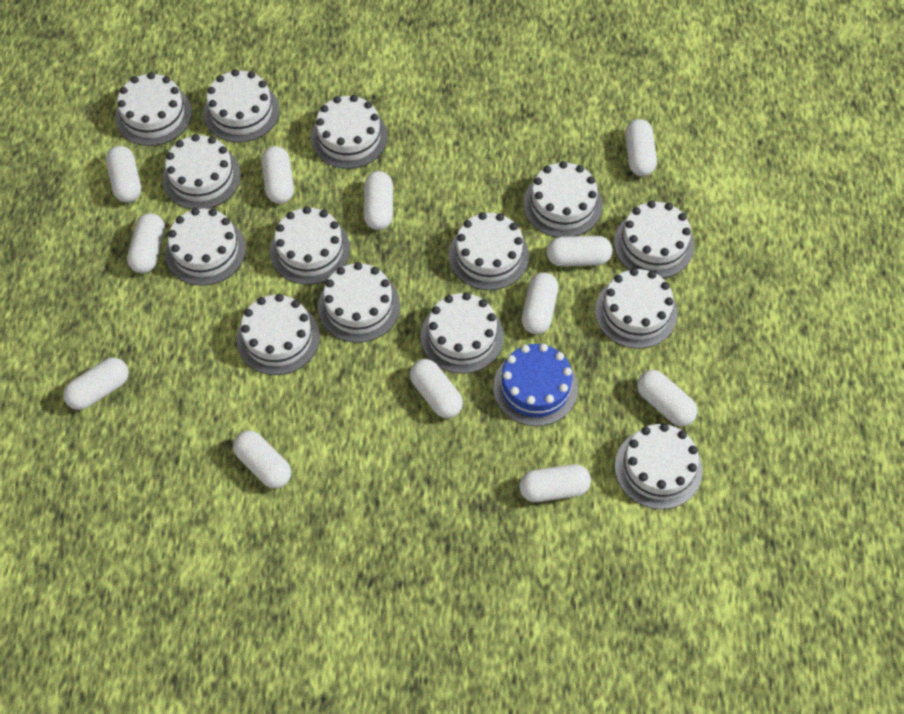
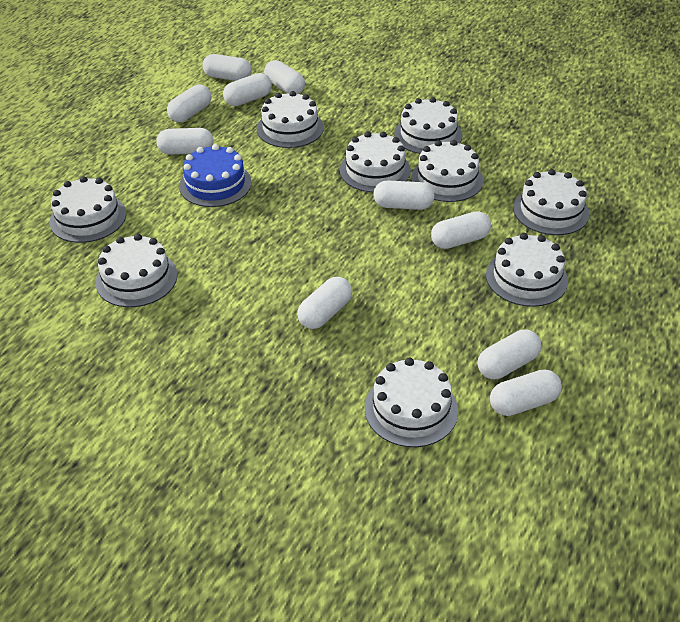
white cake: [115,72,192,146] [163,134,241,209] [165,208,246,286] [203,69,279,143] [236,294,320,375] [270,206,350,285] [311,95,388,169] [318,262,400,343] [421,292,504,374] [449,212,529,290] [523,161,602,237] [595,268,678,348] [614,201,694,278] [615,423,703,509] = 14 -> [49,176,126,243] [95,234,177,307] [257,91,324,148] [340,132,411,193] [365,358,458,447] [394,97,462,154] [411,140,483,202] [486,233,568,307] [513,169,590,235] = 9
white capsule: [63,357,129,410] [106,146,141,202] [127,213,165,273] [233,430,291,489] [261,146,294,204] [364,171,393,230] [410,359,463,418] [519,464,591,502] [522,272,558,334] [547,236,613,266] [625,119,657,176] [637,370,697,426] = 12 -> [156,128,214,155] [167,85,211,122] [202,54,252,81] [223,73,272,106] [264,60,305,94] [297,277,352,329] [373,180,435,210] [431,211,491,249] [478,329,541,379] [490,370,562,416] = 10

